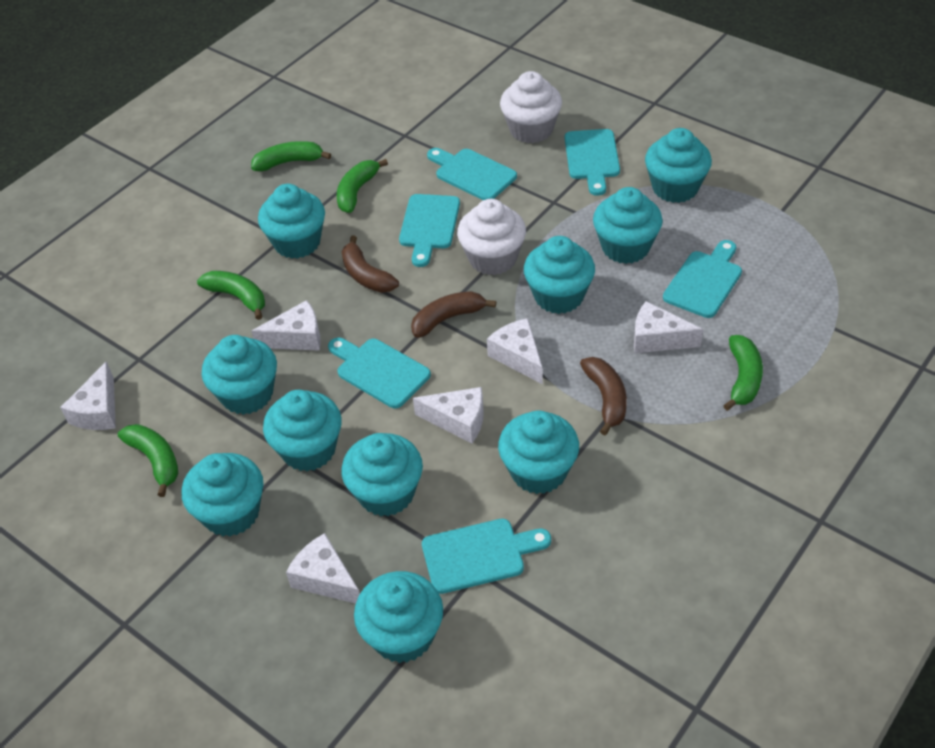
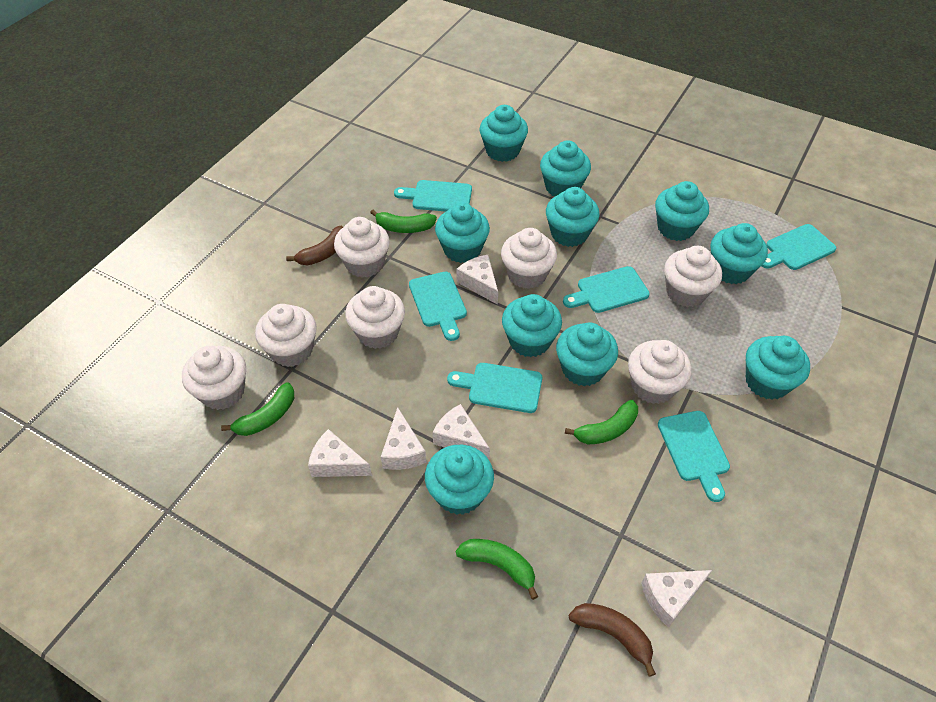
brown banana: [342,236,399,293] [411,291,496,338] [580,357,627,435] = 3 -> [286,226,343,266] [568,603,656,677] = 2
green banana: [118,424,178,497] [197,271,265,320] [251,141,331,171] [337,159,388,213] [723,335,763,411] = 5 -> [221,382,294,436] [370,210,437,233] [456,539,538,600] [565,400,638,444] = 4
white cheese: [60,361,116,430] [251,300,321,351] [286,533,360,604] [413,387,484,443] [487,318,543,384] [634,301,703,353] = 6 -> [308,429,372,477] [381,407,426,470] [433,404,490,460] [456,255,498,305] [641,570,712,628] = 5
white cupcake: [457,199,526,275] [500,71,562,143] = 2 -> [182,346,246,410] [255,304,317,367] [334,217,390,277] [345,286,405,349] [501,228,557,289] [628,340,692,404] [664,246,722,307] = 7

